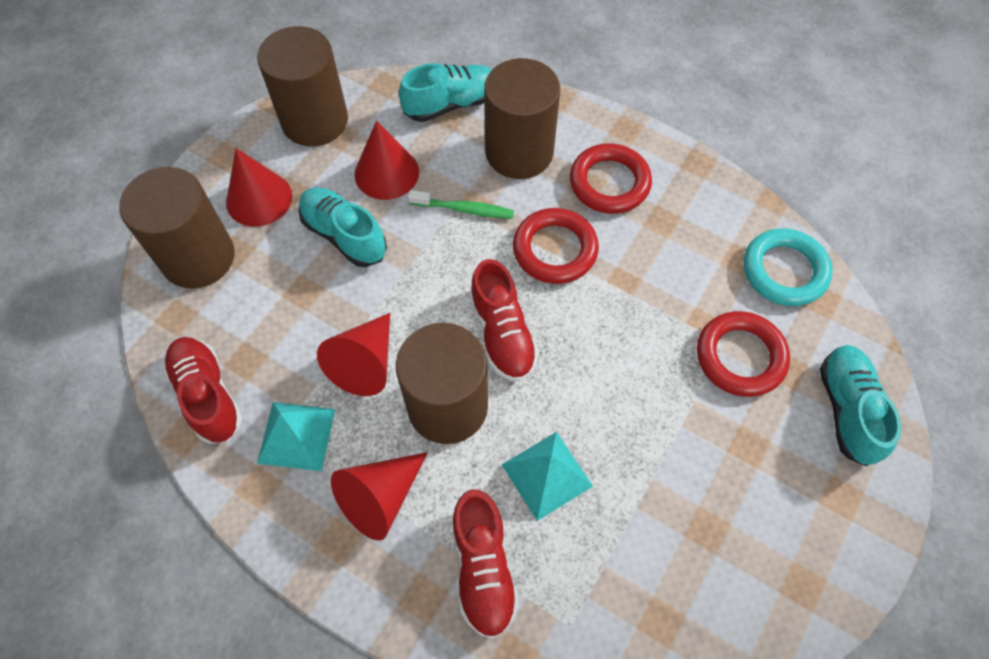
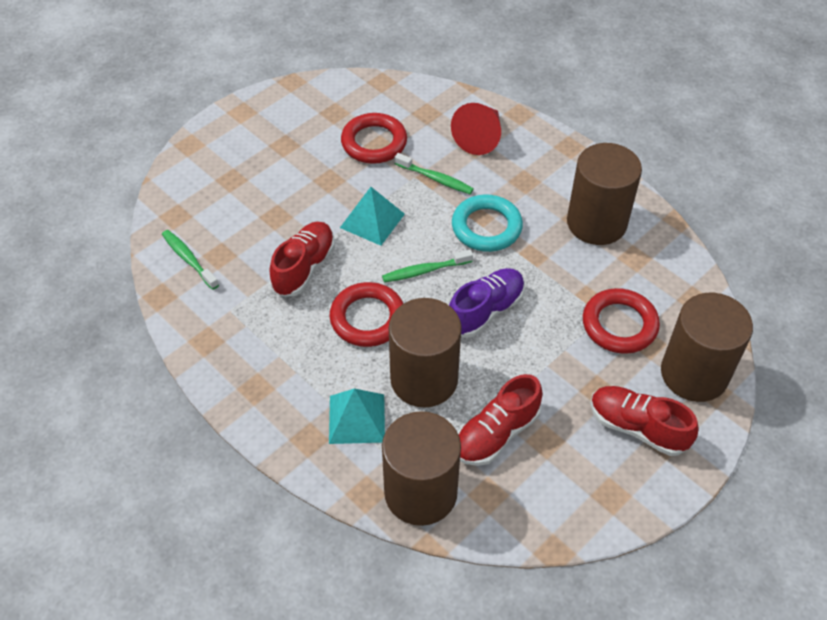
green toothbrush: [408,190,514,219] = 1 -> [162,230,219,290] [382,250,473,283] [395,153,474,194] = 3
purple shoe: none = 0 -> [449,268,525,338] = 1
red cone: [226,148,292,227] [317,313,390,396] [331,452,428,541] [355,121,419,200] = 4 -> [451,103,501,155] = 1
turquoise shoe: [298,187,387,267] [399,63,492,122] [820,345,901,466] = 3 -> none = 0

